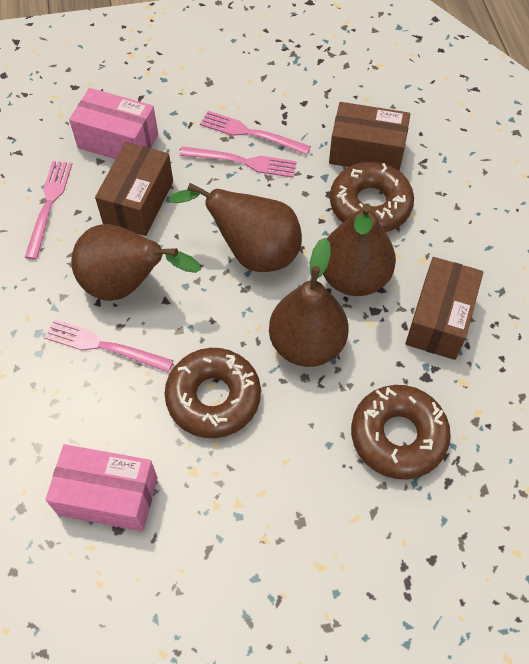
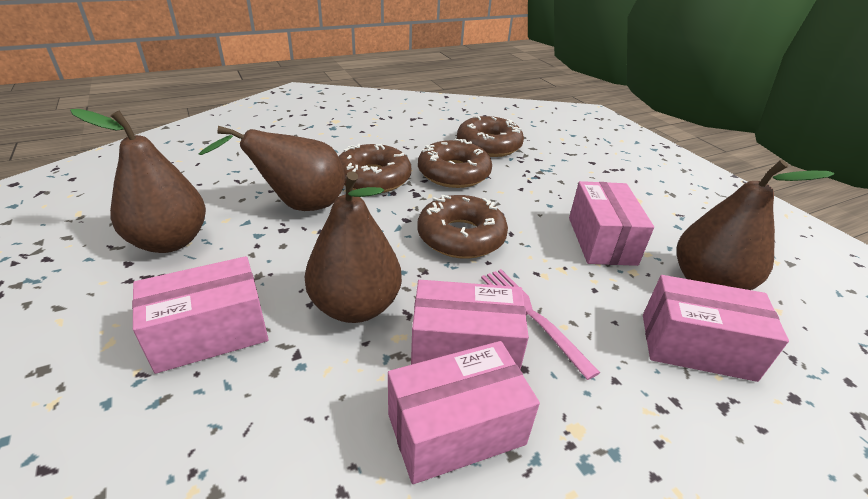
brown box: [95,142,173,236] [329,102,410,171] [405,257,484,360] = 3 -> none = 0
brown donut: [165,348,261,438] [330,162,414,232] [351,385,451,479] = 3 -> [338,144,411,193] [417,195,508,259] [418,139,492,188] [457,116,524,157] = 4
pink box: [45,444,157,531] [69,88,158,159] = 2 -> [132,256,268,374] [388,341,540,484] [411,280,529,370] [569,181,654,266] [643,275,789,382] = 5
pink fork: [25,161,72,259] [44,319,174,372] [180,146,297,178] [200,111,311,155] = 4 -> [481,269,600,380] = 1

